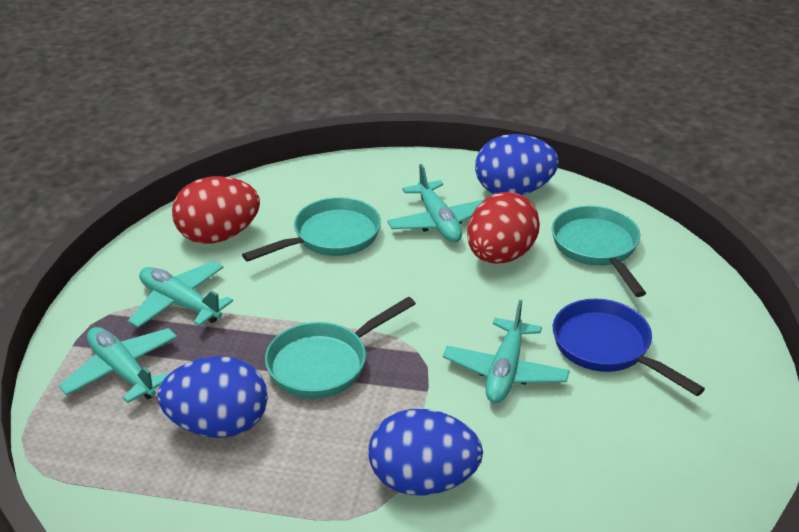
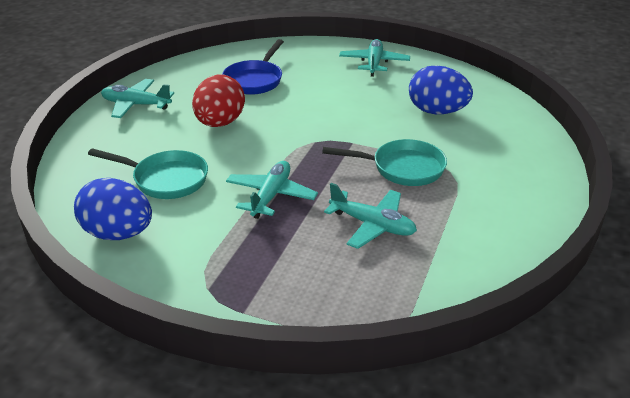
blue egg: [157,356,268,438] [369,409,483,496] [475,134,559,195] = 3 -> [74,178,152,240] [409,65,473,114] = 2
red egg: [172,176,260,244] [467,192,540,264] = 2 -> [192,74,245,127] = 1
turquoise pan: [242,197,381,262] [265,297,416,399] [552,206,646,297] = 3 -> [88,148,208,199] [322,139,447,186] = 2

